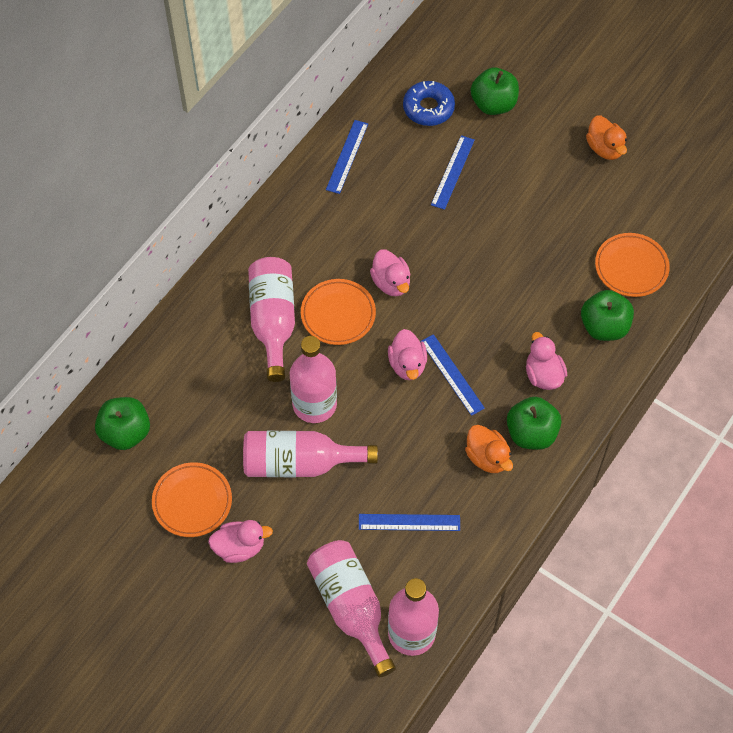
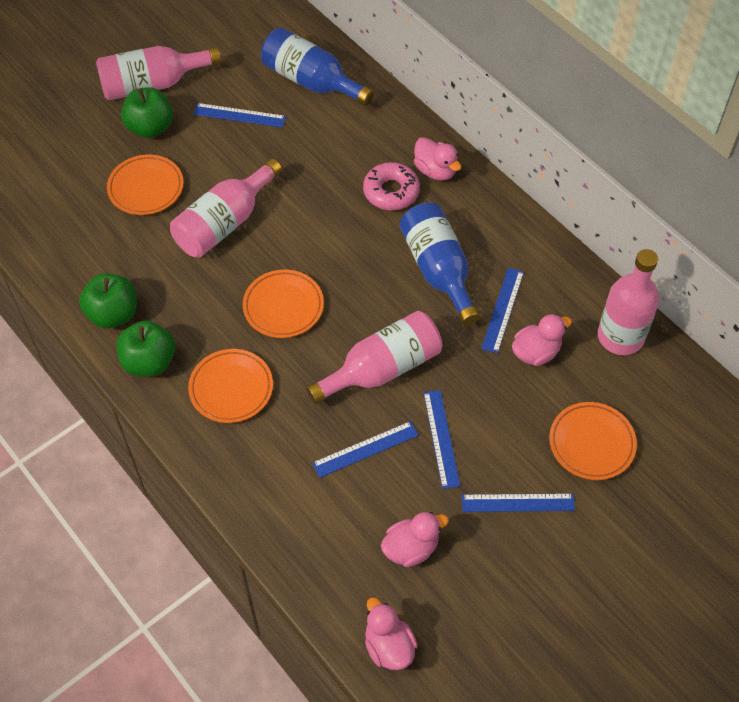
blue bottle: none = 0 -> [261,27,374,106] [400,203,480,326] = 2
blue donut: [403,81,455,126] = 1 -> none = 0
blue ruler: [326,120,368,194] [359,514,460,531] [420,334,485,416] [431,135,475,210] = 4 -> [193,103,286,128] [312,421,418,478] [423,390,460,489] [462,494,575,512] [481,268,524,354] = 5
green apple: [95,397,150,450] [471,68,519,115] [507,397,562,450] [581,290,634,341] = 4 -> [79,273,137,328] [117,320,175,377] [121,87,173,138] = 3
orange duck: [465,425,513,473] [586,116,627,160] = 2 -> none = 0
orange plate: [152,462,232,537] [301,279,376,345] [595,233,670,297] = 3 -> [107,155,183,215] [188,349,273,423] [243,269,324,338] [549,402,637,480] = 4
pink bottle: [243,431,378,477] [248,257,295,382] [290,336,337,423] [307,540,396,677] [388,578,439,656] = 5 -> [96,46,221,100] [170,158,282,258] [306,311,442,404] [598,249,659,355] = 4
pink donut: none = 0 -> [363,162,420,210] = 1

